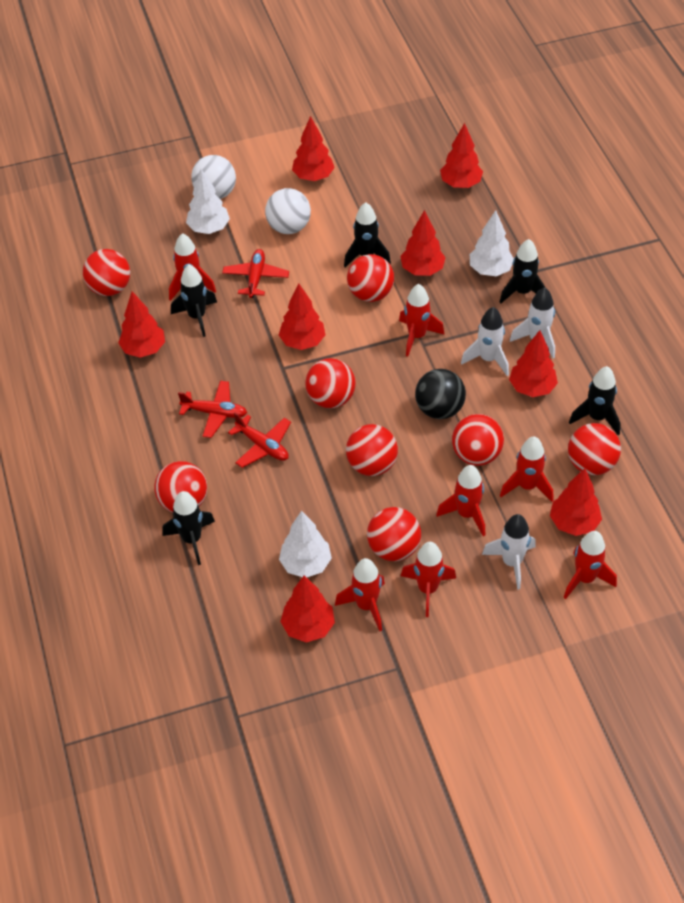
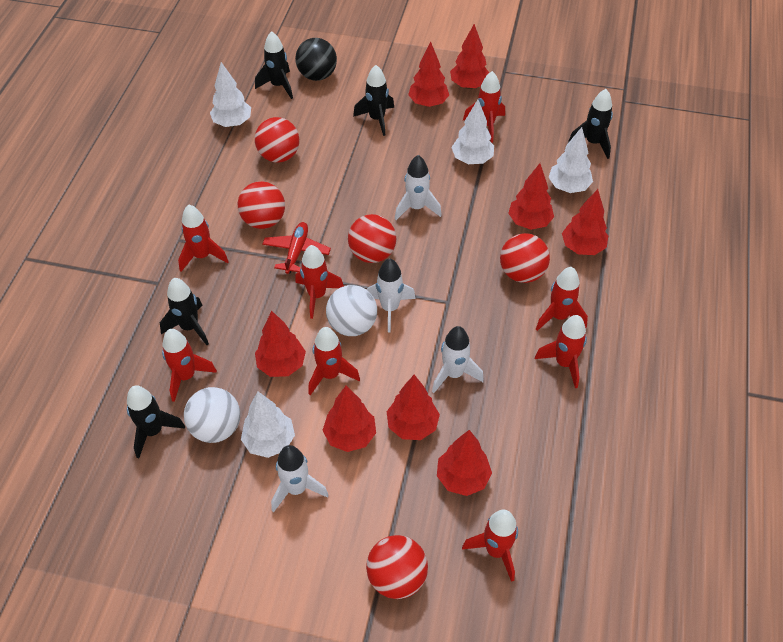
red ball: [83,249,130,296] [154,461,207,513] [305,358,355,408] [346,424,398,476] [347,254,394,302] [367,507,421,561] [452,414,504,466] [568,423,621,475] = 8 -> [238,181,285,229] [255,117,299,163] [348,214,396,263] [366,535,428,599] [500,233,550,283] = 5
red plane: [178,381,247,438] [222,249,289,298] [228,412,291,468] = 3 -> [262,222,331,274] = 1
red rocket: [169,233,216,301] [335,558,385,631] [399,284,445,356] [401,542,456,617] [436,465,485,536] [500,436,554,502] [564,531,617,599] = 7 -> [162,329,217,402] [178,204,229,272] [295,245,344,319] [308,327,360,395] [462,510,518,582] [463,71,505,143] [535,315,587,388] [536,267,588,331] = 8
white rocket: [461,307,509,376] [482,514,536,590] [510,287,555,359] = 3 -> [271,445,328,512] [367,258,416,332] [395,155,442,220] [432,326,484,393] = 4
white tree: [186,169,230,234] [279,511,332,577] [470,210,514,276] = 3 -> [210,62,251,127] [241,391,295,458] [451,99,494,164] [548,127,593,193] = 4

